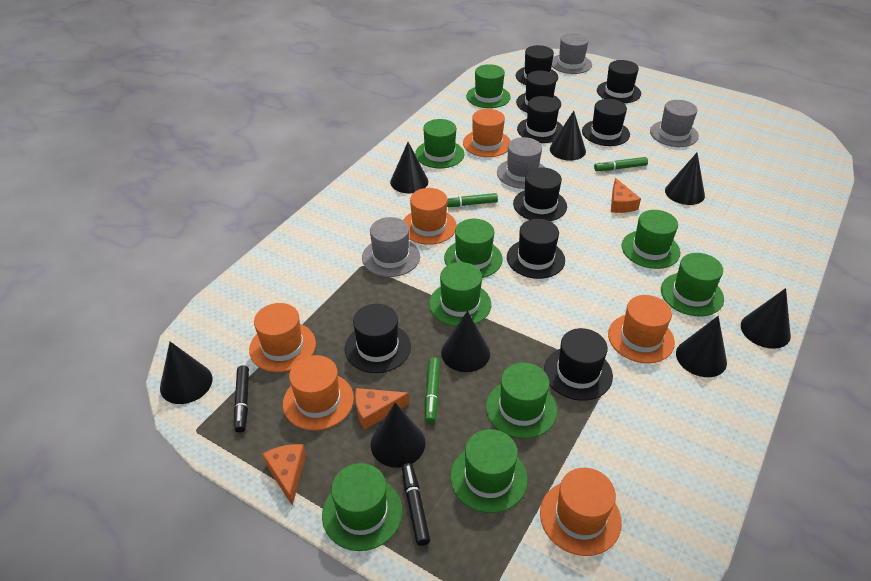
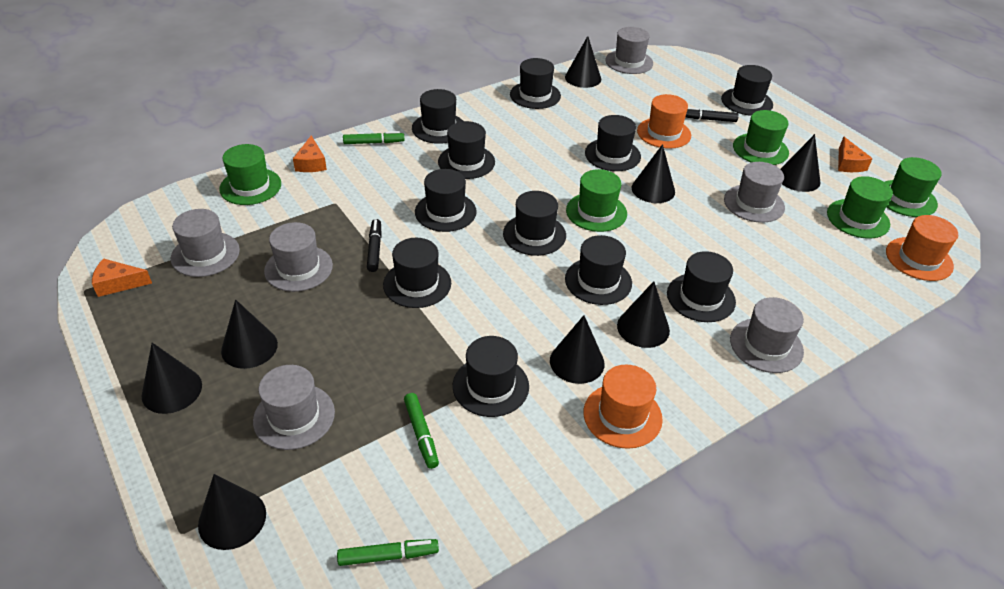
black hat: [345,304,411,373] [507,219,565,279] [513,167,567,221] [516,45,558,85] [516,71,561,113] [517,96,563,143] [544,328,613,401] [582,99,630,146] [597,60,641,103] = 9 -> [383,238,451,308] [412,89,463,144] [415,169,477,232] [438,121,495,179] [453,336,529,417] [503,191,566,256] [510,58,561,109] [565,235,632,305] [585,115,641,171] [667,251,736,322] [721,65,773,116] = 11
green hat: [322,463,403,551] [415,119,464,168] [429,262,491,327] [444,219,503,278] [450,429,528,513] [466,64,511,108] [486,363,557,439] [622,210,680,269] [661,253,724,317] = 9 -> [219,144,281,205] [566,169,627,232] [733,110,789,165] [827,176,893,239] [885,157,941,217] = 5
grey hat: [362,217,420,277] [497,137,545,189] [552,33,592,74] [650,100,699,147] = 4 -> [171,209,240,277] [253,365,335,450] [264,222,333,292] [605,27,653,74] [724,162,785,223] [730,297,804,373] = 6
orange hat: [249,303,316,372] [283,355,354,431] [403,188,457,245] [463,109,510,157] [540,468,622,556] [608,295,675,363] = 6 -> [584,365,663,449] [637,94,691,149] [886,215,958,281] = 3

